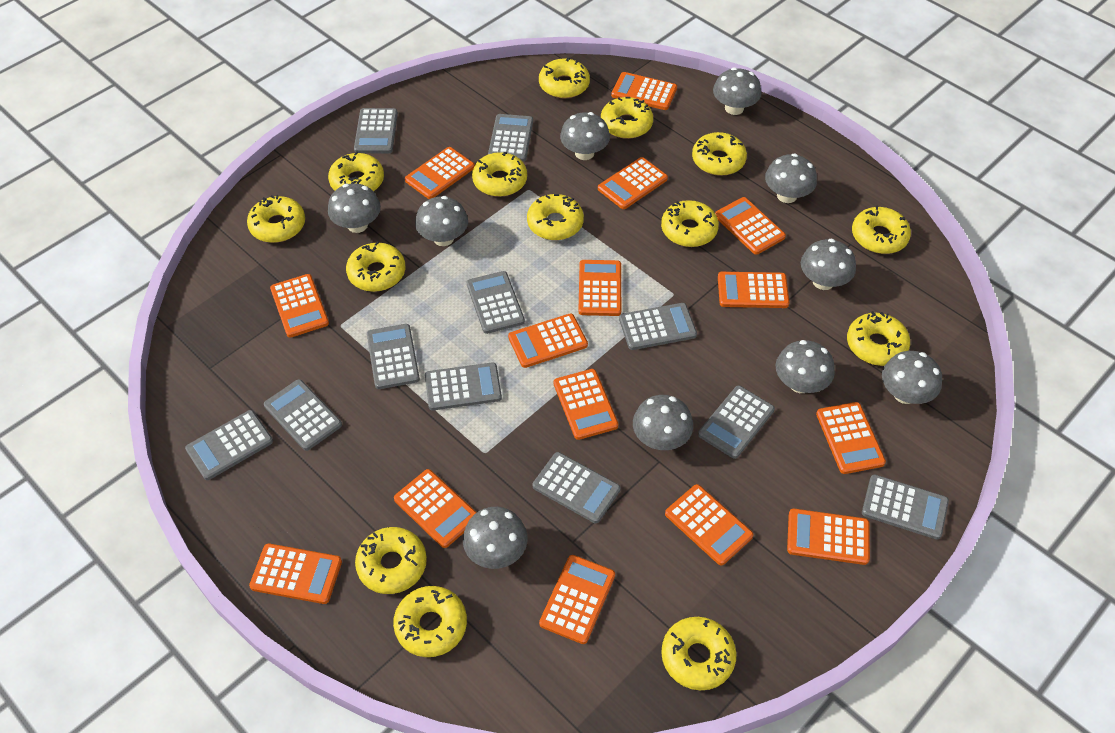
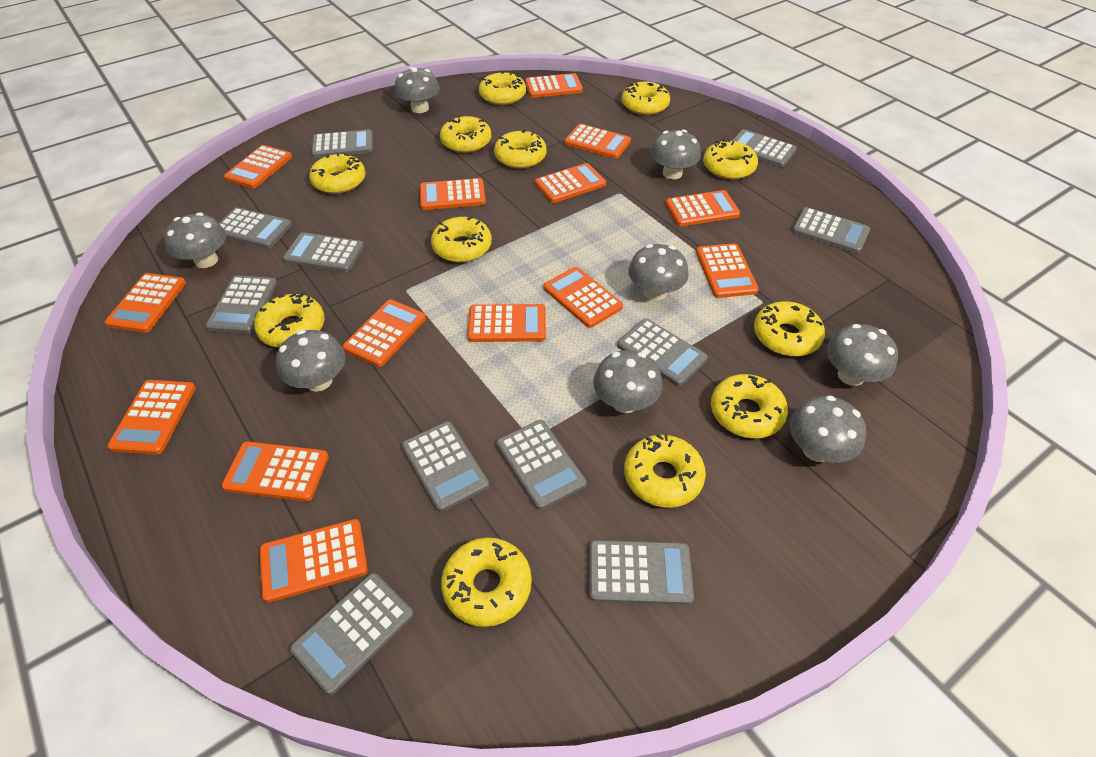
grey mushroom: [328,183,381,233] [415,196,468,246] [463,507,528,569] [560,112,610,160] [633,395,693,450] [713,67,761,115] [765,154,817,203] [776,340,835,393] [801,239,856,290] [882,351,942,404] = 10 -> [164,213,226,268] [276,330,345,392] [395,67,440,113] [593,350,662,413] [628,244,689,301] [650,129,701,179] [789,396,866,463] [827,324,898,386] = 8
orange calculator: [249,544,342,604] [270,274,329,338] [394,469,477,548] [405,147,475,199] [508,313,588,368] [539,555,615,644] [554,369,618,440] [578,260,621,316] [598,157,668,209] [611,72,677,110] [665,484,753,565] [715,197,786,255] [718,272,789,308] [787,509,870,565] [816,402,886,474] = 15 -> [105,273,186,333] [107,380,196,455] [221,441,329,502] [224,145,292,188] [259,519,368,603] [342,300,426,367] [420,178,486,210] [467,304,546,342] [525,73,583,98] [535,163,606,203] [543,267,623,328] [564,124,631,159] [665,190,740,226] [696,243,759,298] = 14
yellow donut: [247,195,305,243] [328,151,384,191] [346,241,406,292] [355,527,427,594] [393,586,467,657] [472,152,527,197] [527,194,584,240] [539,58,590,98] [601,97,653,139] [661,200,719,247] [661,617,737,690] [692,132,747,176] [847,311,910,366] [852,205,911,254] = 14 -> [254,293,325,348] [309,153,366,194] [431,216,492,263] [440,115,491,153] [441,537,532,627] [479,71,526,105] [494,129,547,169] [622,82,670,115] [624,434,706,508] [703,139,758,180] [711,374,788,438] [754,301,825,356] = 12

